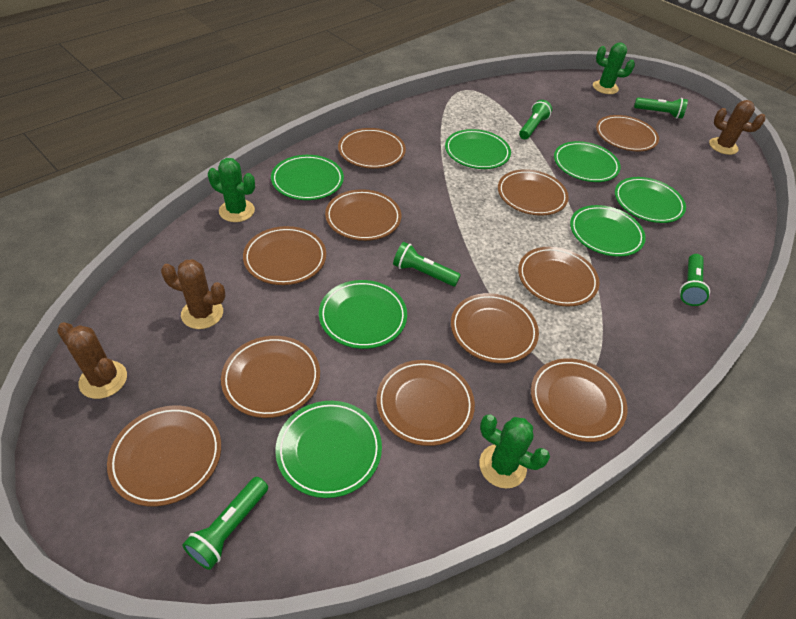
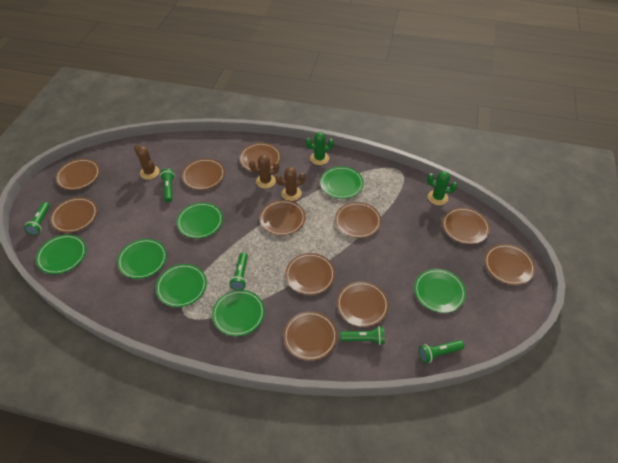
green cactus: [208,158,255,222] [479,414,550,489] [593,42,635,94] = 3 -> [306,132,334,165] [427,171,458,205] = 2

